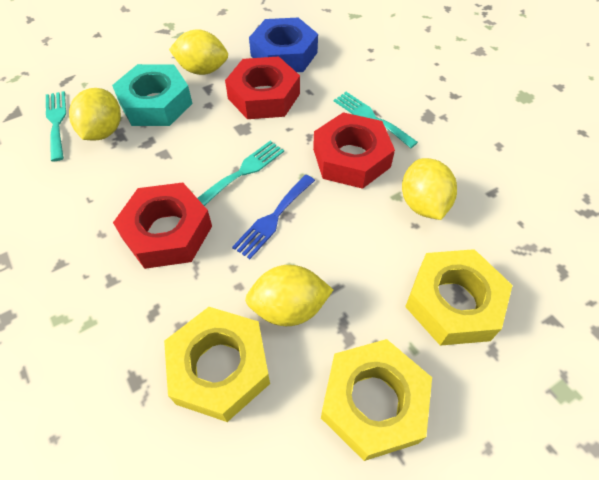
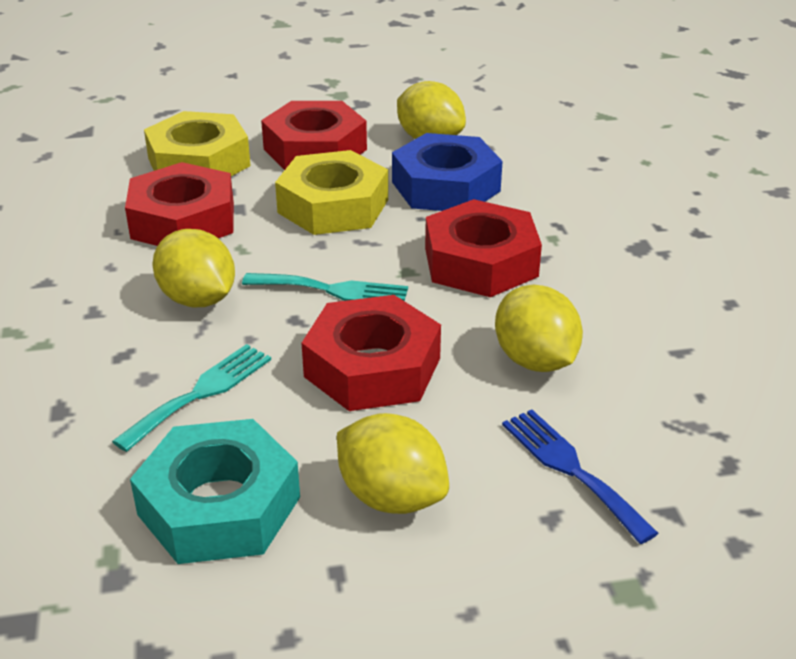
red nut: [113,183,212,269] [225,56,300,119] [313,112,395,189] = 3 -> [125,162,234,246] [261,101,367,170] [302,295,441,411] [425,199,542,297] = 4
turquoise fork: [46,91,66,161] [197,141,284,206] [334,92,418,148] = 3 -> [112,344,271,452] [242,273,408,301] = 2
yellow nut: [164,307,270,422] [321,339,432,461] [405,249,513,346] = 3 -> [144,111,251,176] [275,150,388,235] = 2

